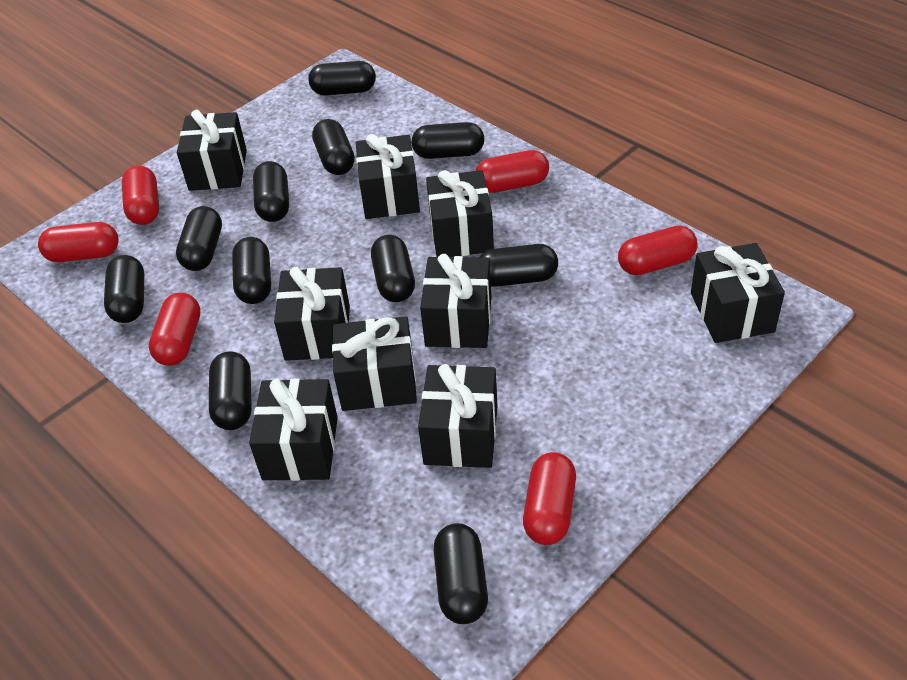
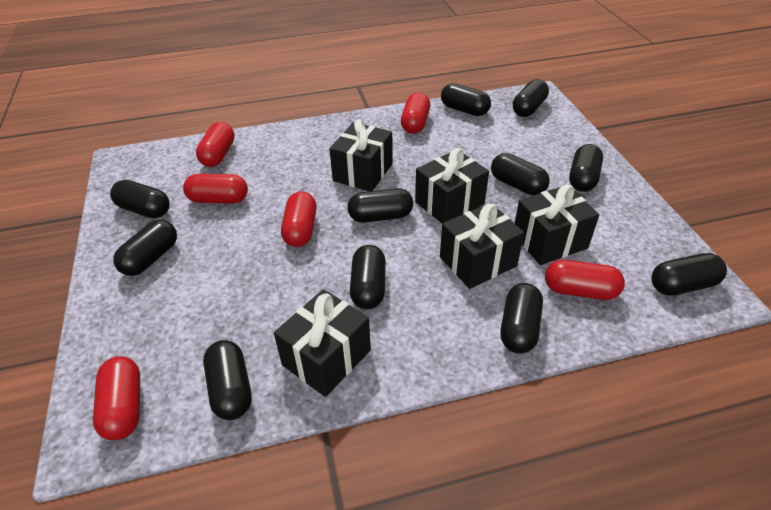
black gift: [177,109,247,191] [249,379,338,481] [274,267,350,361] [332,316,417,411] [356,134,420,219] [418,364,498,468] [420,254,491,348] [426,170,494,257] [691,243,785,343] = 9 -> [274,289,371,397] [330,119,393,191] [415,148,489,223] [440,203,524,289] [515,184,599,265] = 5

